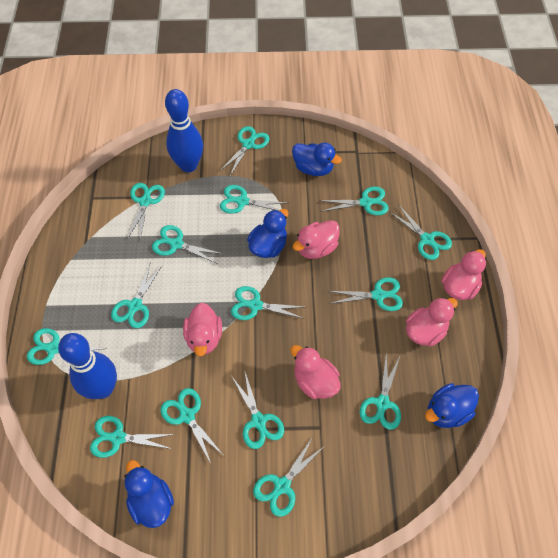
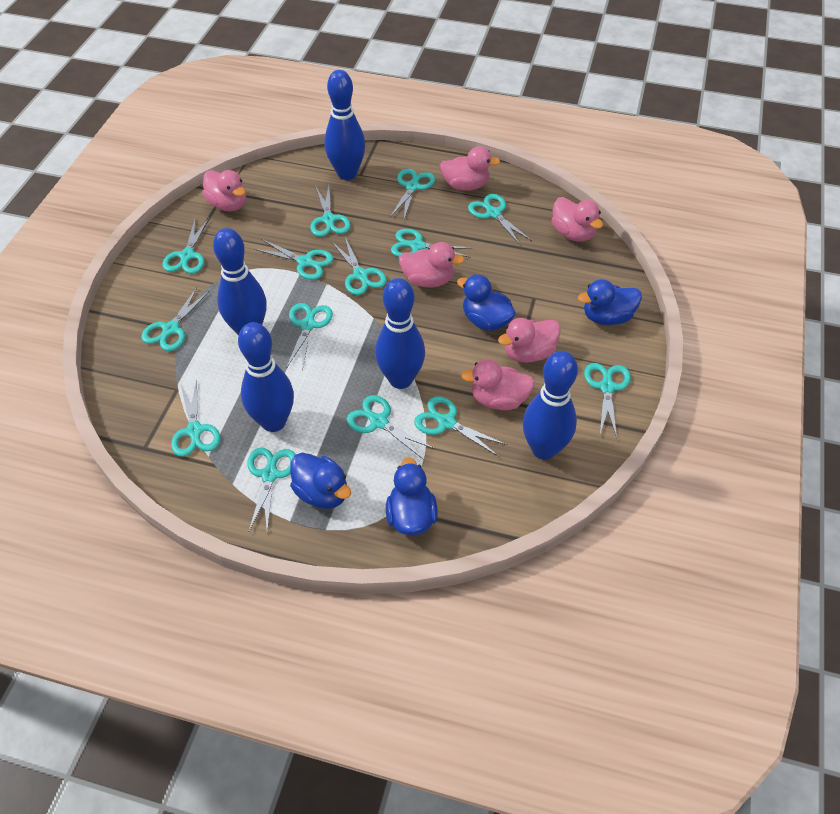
blue bowling pin: [58,333,117,399] [165,89,203,172] = 2 -> [213,228,267,335] [238,322,294,432] [324,70,365,180] [375,278,425,389] [523,351,578,460] = 5
pink duck: [183,303,222,356] [290,345,340,399] [293,220,340,259] [406,297,458,347] [441,249,487,300] = 5 -> [202,170,246,211] [399,242,465,288] [439,146,500,191] [461,359,535,410] [498,318,561,363] [552,197,603,242] = 6
turquoise scissors: [27,328,106,365] [90,416,175,458] [111,262,162,328] [128,183,165,241] [152,225,223,264] [160,388,224,463] [220,126,270,176] [220,185,286,214] [231,286,305,320] [232,373,284,449] [253,437,325,517] [319,187,389,215] [328,277,403,311] [360,353,401,430] [390,206,452,260] = 15 -> [141,287,210,351] [162,218,209,274] [171,379,220,457] [247,448,296,533] [254,239,333,280] [286,303,333,371] [310,185,351,237] [332,237,387,295] [347,395,435,460] [390,169,435,219] [391,229,472,258] [414,396,507,457] [468,194,532,246] [584,363,631,438] = 14

